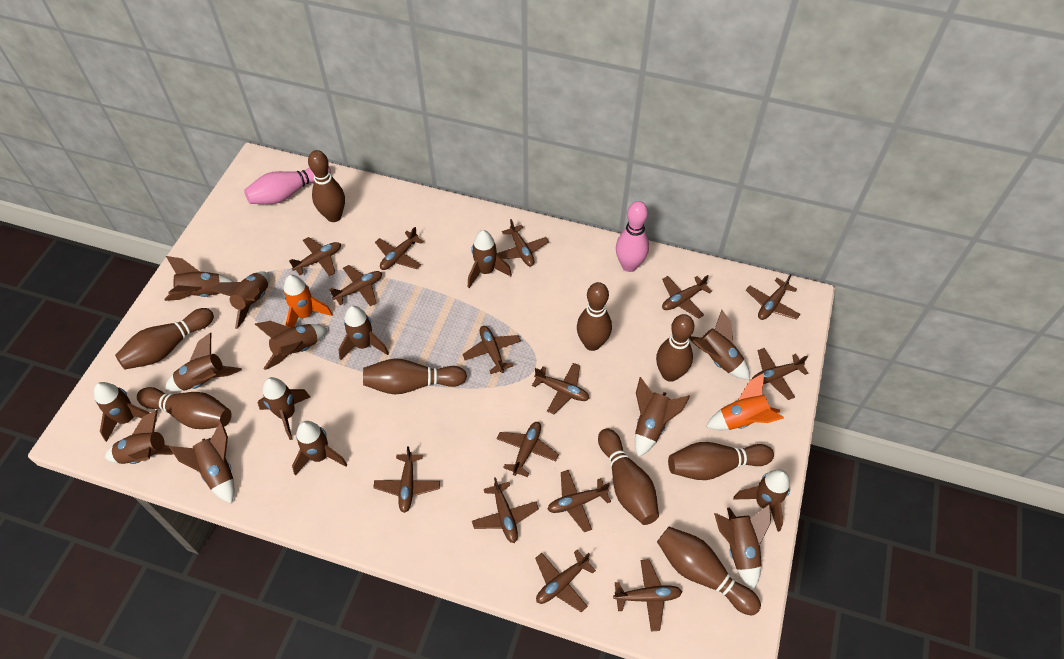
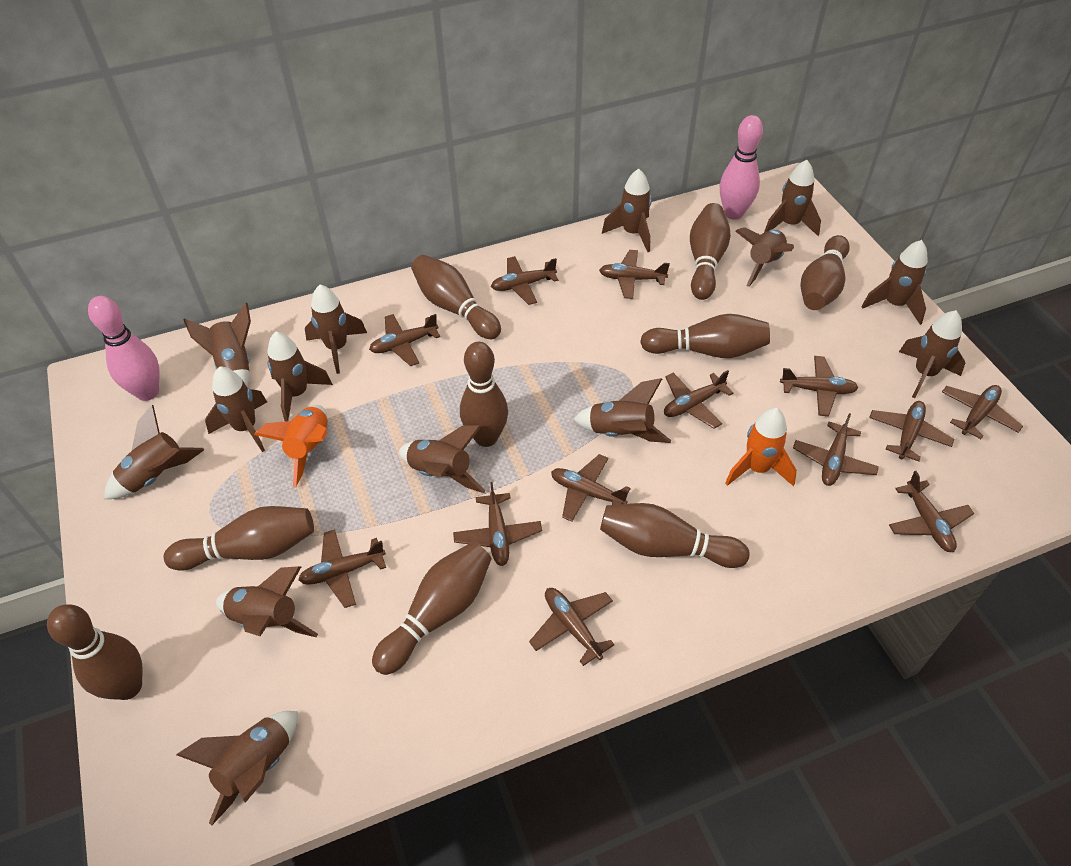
brown plane: [289,237,341,276] [329,265,382,306] [373,446,440,513] [375,227,424,270] [462,326,521,374] [472,477,539,543] [496,422,559,477] [497,219,549,266] [532,363,589,414] [535,550,596,612] [547,470,611,532] [613,559,682,632] [662,275,712,319] [746,274,800,320] [752,348,808,400] = 15 -> [298,529,386,608] [369,314,440,366] [453,482,542,566] [491,256,558,305] [529,588,615,666] [551,454,631,522] [599,250,670,299] [664,370,733,429] [780,356,858,416] [793,413,879,486] [869,401,954,462] [889,471,974,552] [942,385,1023,439] = 13
brown rocket: [94,382,157,442] [105,410,173,464] [164,256,234,301] [165,333,242,391] [169,421,234,504] [210,271,270,329] [255,321,328,370] [258,377,310,440] [292,421,348,476] [338,306,389,360] [468,230,512,288] [635,377,690,457] [689,310,750,380] [714,504,771,590] [733,469,790,532] = 15 -> [104,405,204,499] [176,711,298,825] [184,302,251,388] [205,366,267,452] [216,566,318,637] [267,332,333,422] [305,284,367,374] [399,425,486,493] [573,378,671,443] [602,169,652,252] [735,227,794,287] [764,160,821,236] [861,240,928,325] [899,310,965,398] = 14

